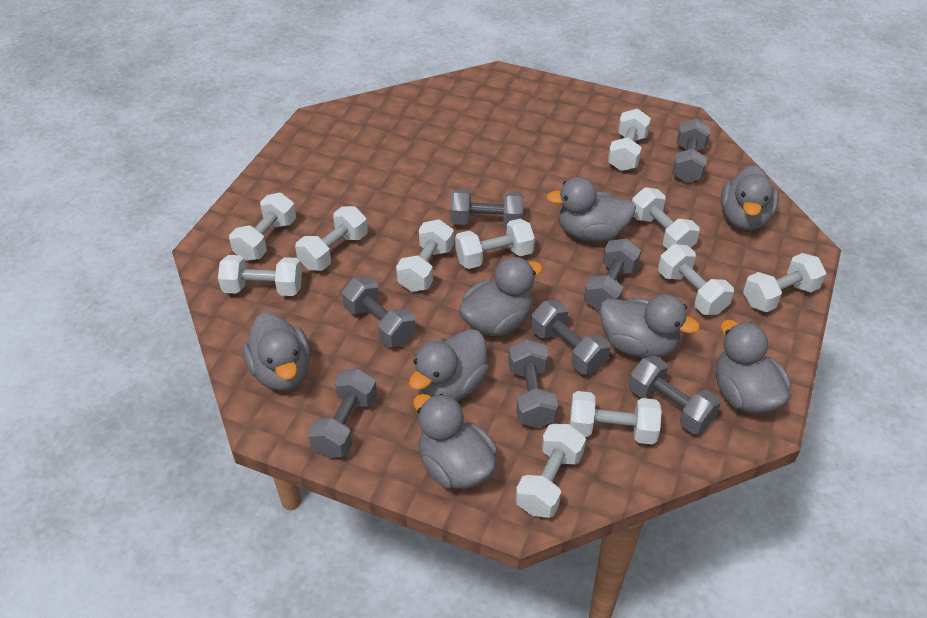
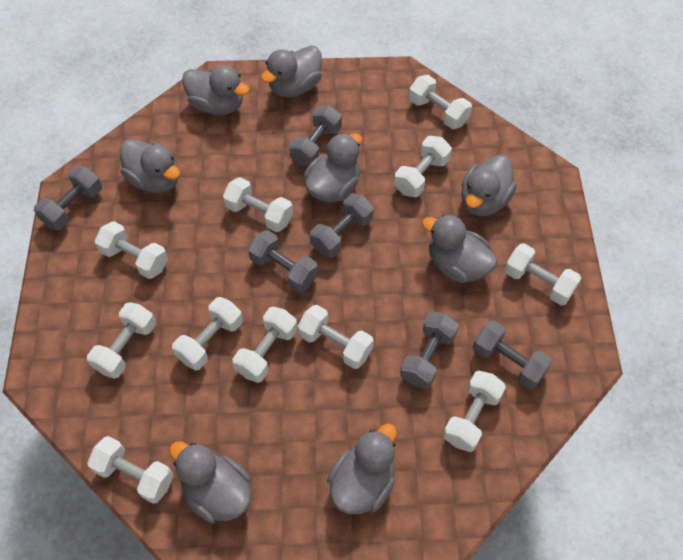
grey dumbbell: [308,368,377,458] [342,277,416,347] [450,189,523,227] [508,339,558,428] [531,300,611,374] [584,238,641,312] [628,356,721,434] [672,118,710,183] = 8 -> [34,166,102,230] [248,230,318,292] [289,105,342,166] [310,193,374,258] [400,312,459,389] [473,320,552,389] = 6

